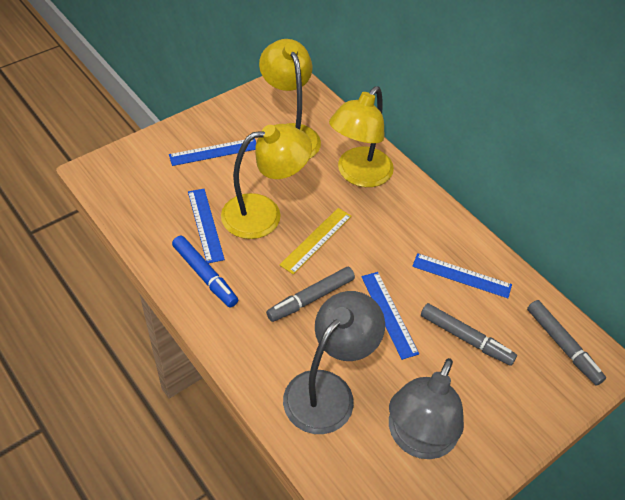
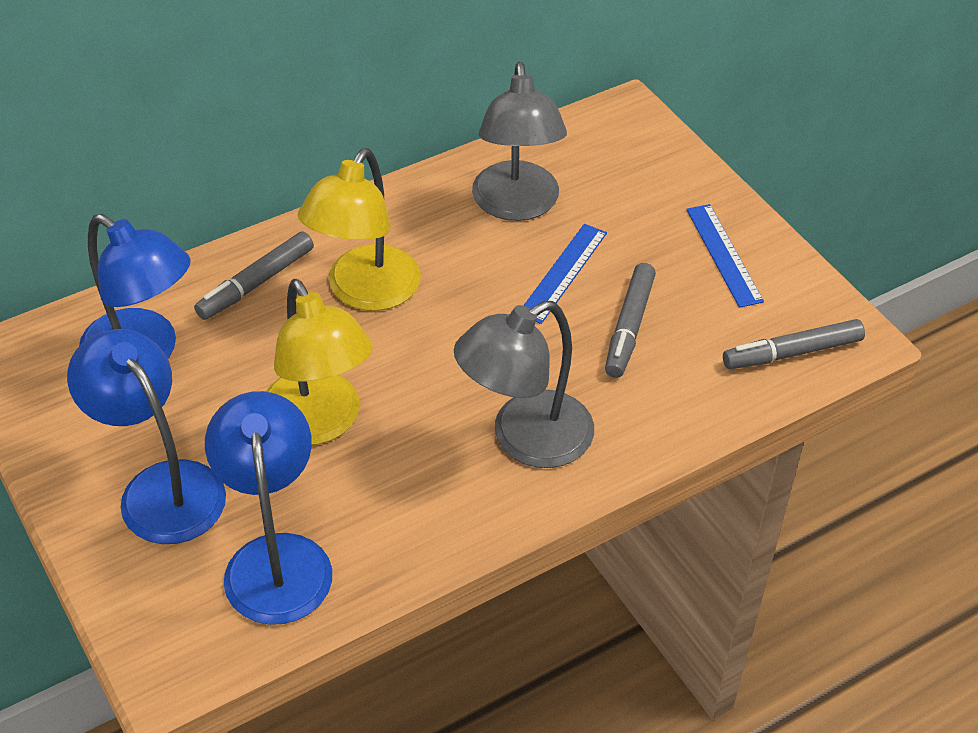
blue lamp: none = 0 -> [67,329,226,544] [79,214,191,359] [205,391,332,625] = 3
blue marker: [172,236,238,307] = 1 -> none = 0
blue ruler: [169,138,256,166] [188,189,225,263] [361,272,419,360] [412,253,512,298] = 4 -> [523,224,607,324] [686,204,764,308] = 2
yellow lamp: [221,124,312,239] [259,39,321,159] [329,86,394,187] = 3 -> [266,279,373,445] [298,148,421,311] = 2
yellow ruler: [280,208,352,274] = 1 -> none = 0

